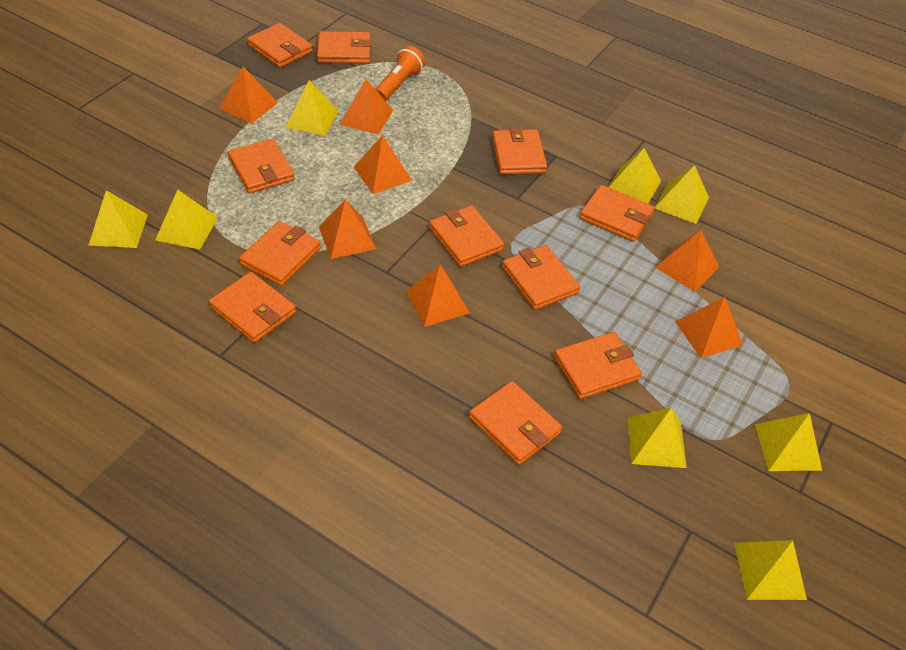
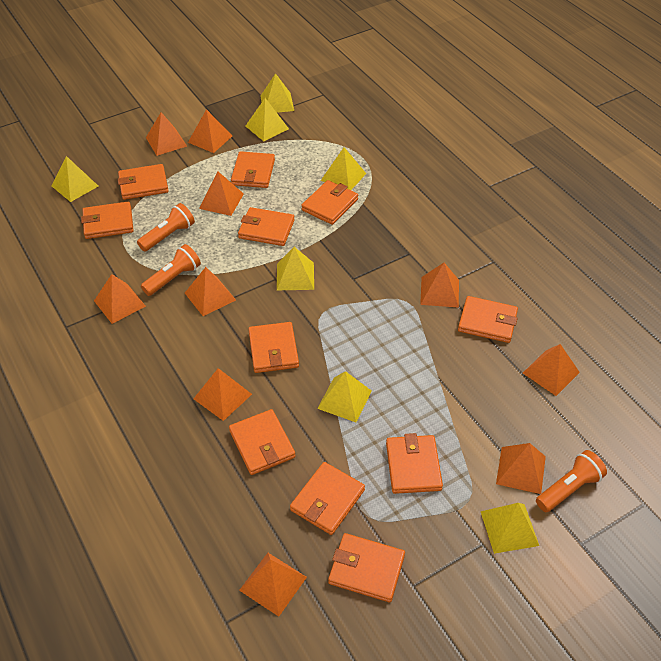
orange flashlight: [375,46,425,101] = 1 -> [137,203,195,252] [141,244,201,296] [536,450,607,512] = 3
orange pyramid: [219,67,278,124] [319,199,376,259] [340,79,393,135] [353,135,412,194] [406,265,470,327] [655,230,719,292] [675,297,743,358] = 7 -> [94,274,146,324] [146,112,187,156] [185,267,236,316] [188,109,232,153] [193,368,252,421] [199,172,244,216] [239,553,307,616] [420,263,459,308] [496,443,546,494] [523,344,580,396] = 10
yellow pyramid: [88,190,148,248] [155,190,218,250] [285,80,338,136] [608,148,661,204] [628,408,687,468] [655,165,709,224] [734,540,807,600] [754,413,822,471] = 8 -> [52,156,98,202] [246,98,289,141] [260,73,294,113] [277,247,314,290] [317,371,372,422] [321,147,366,190] [480,503,539,554] = 7

